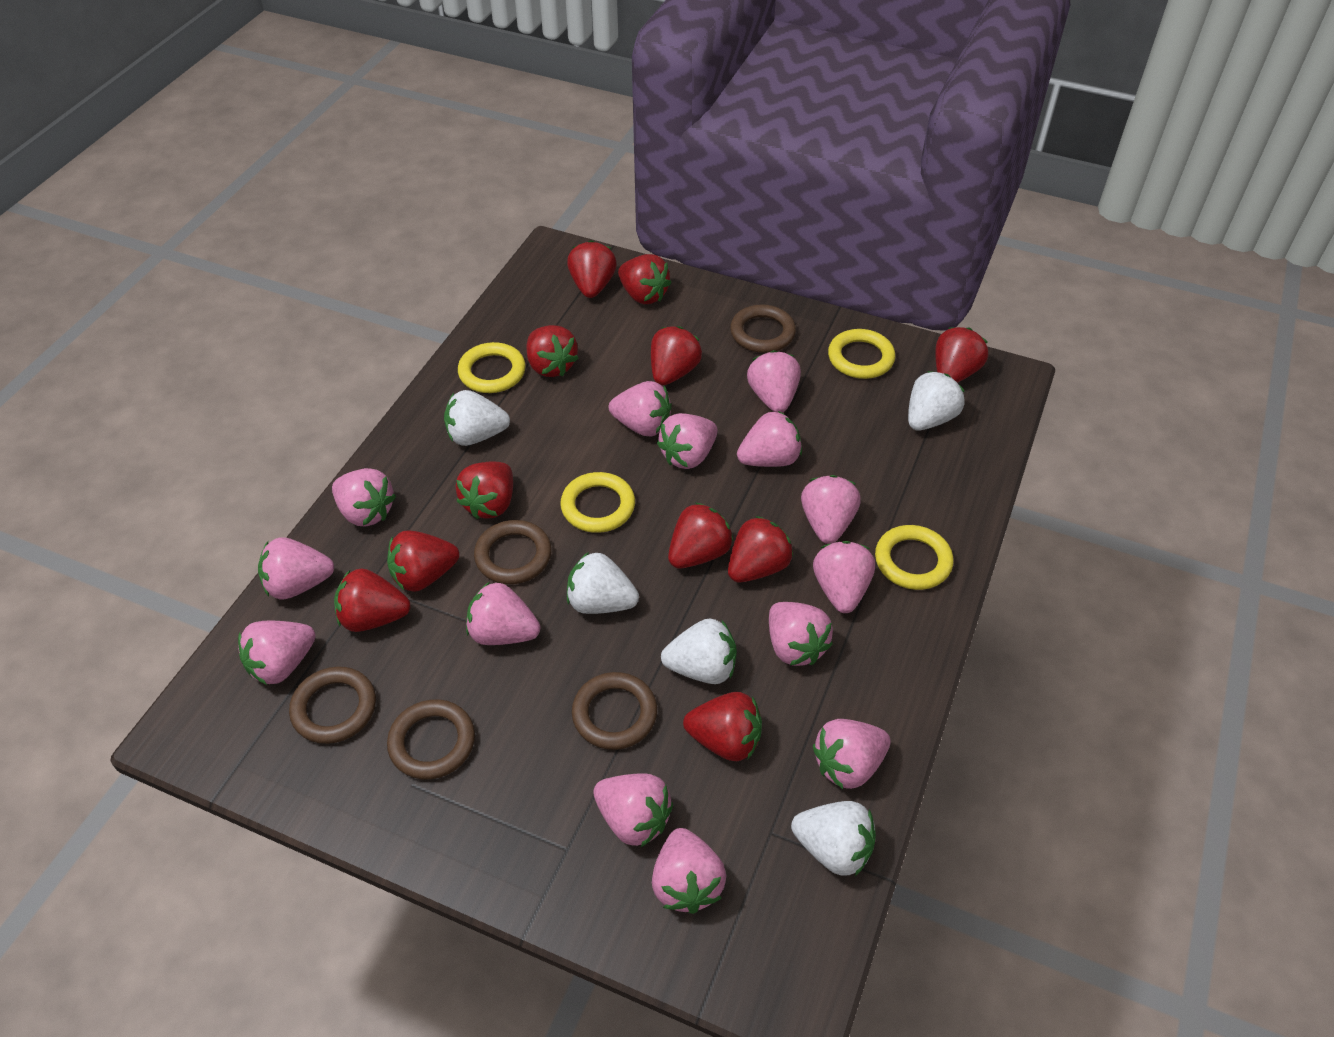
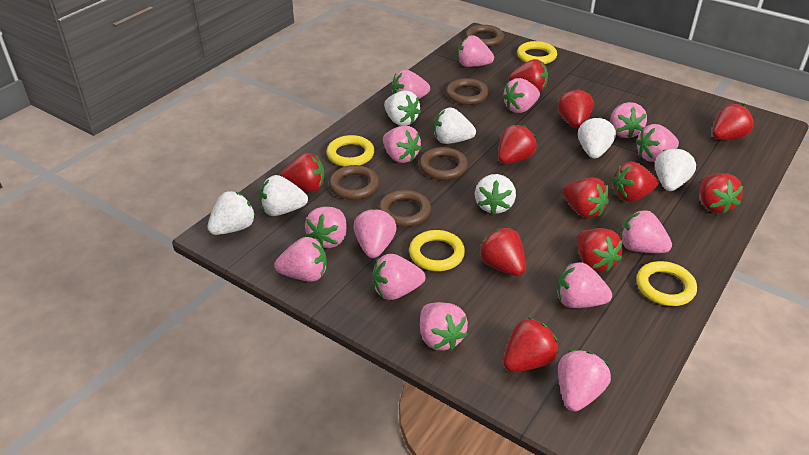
white strawberry: [444,390,510,446] [567,552,639,614] [661,618,737,684] [791,801,876,876] [908,371,965,431] = 5 -> [207,191,256,235] [259,175,308,216] [384,90,421,126] [434,108,476,144] [475,174,516,214] [578,117,616,159] [655,148,696,191] = 7

